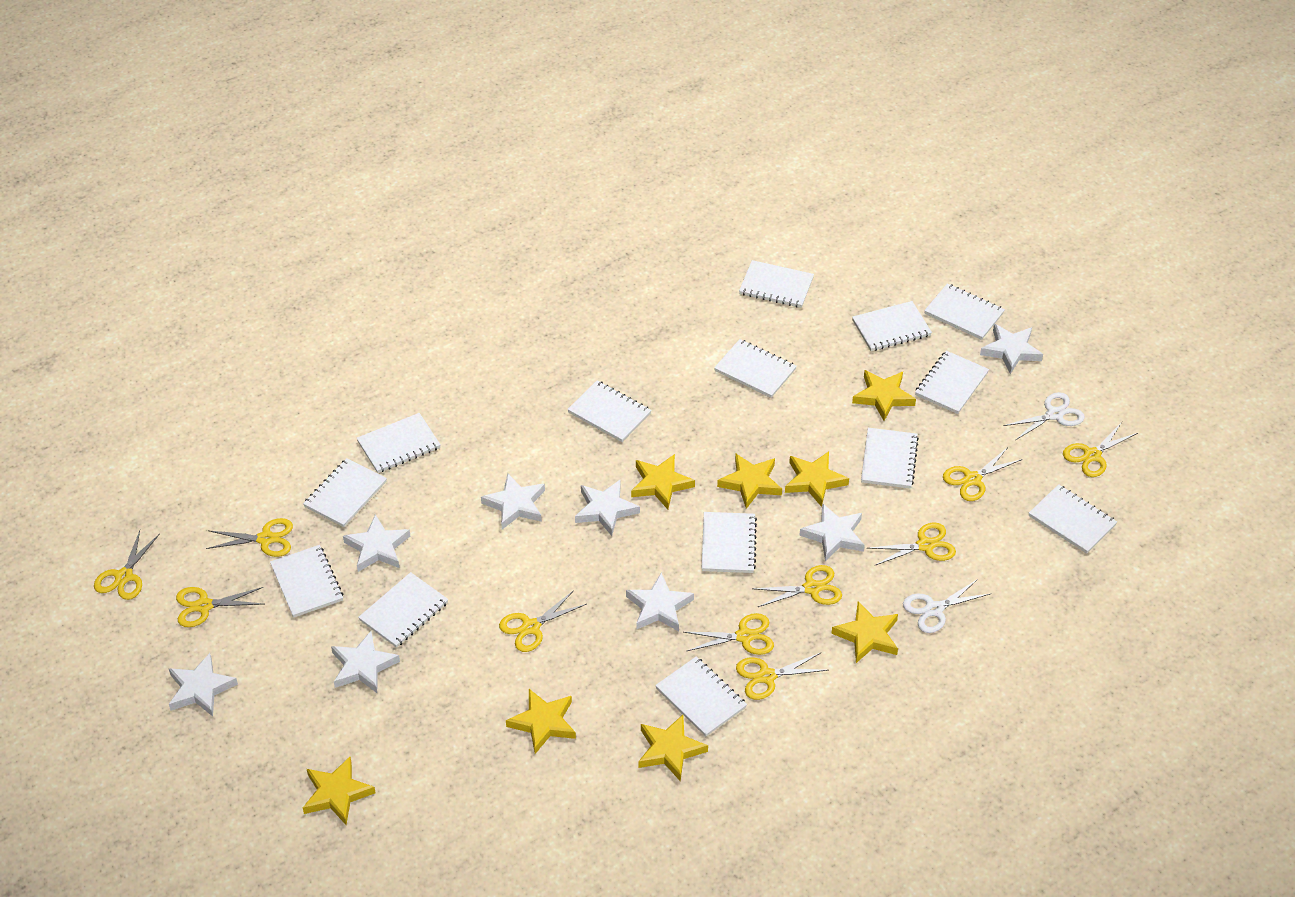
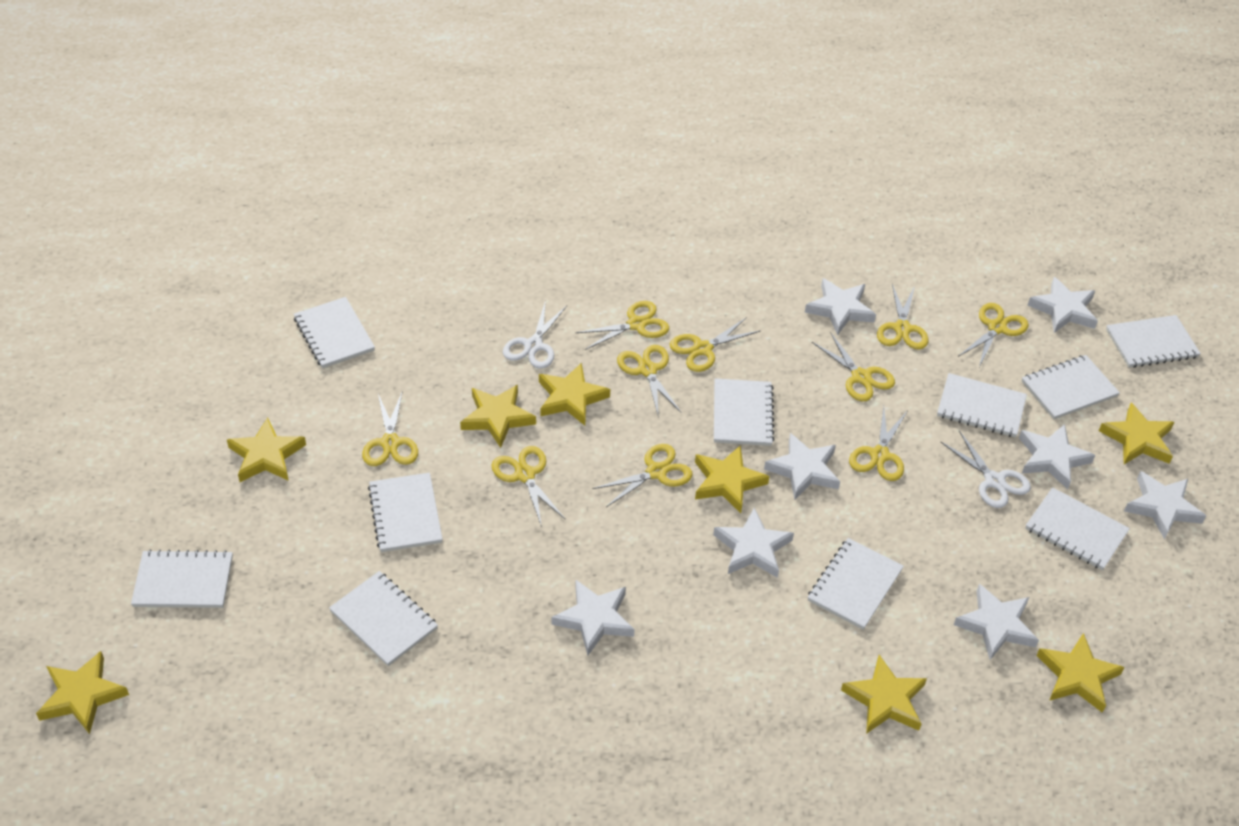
white notebook: [270,545,343,618] [303,458,387,527] [357,413,441,473] [358,572,448,648] [567,381,652,442] [655,656,747,737] [702,512,757,573] [714,339,797,398] [739,260,814,308] [852,301,932,351] [861,428,919,489] [915,351,989,414] [924,283,1005,340] [1029,484,1117,554] = 14 -> [131,549,233,608] [294,297,375,368] [329,571,438,666] [368,473,443,552] [714,378,775,446] [808,538,904,630] [937,373,1027,438] [1022,355,1120,419] [1025,487,1130,570] [1106,315,1201,368] = 10

